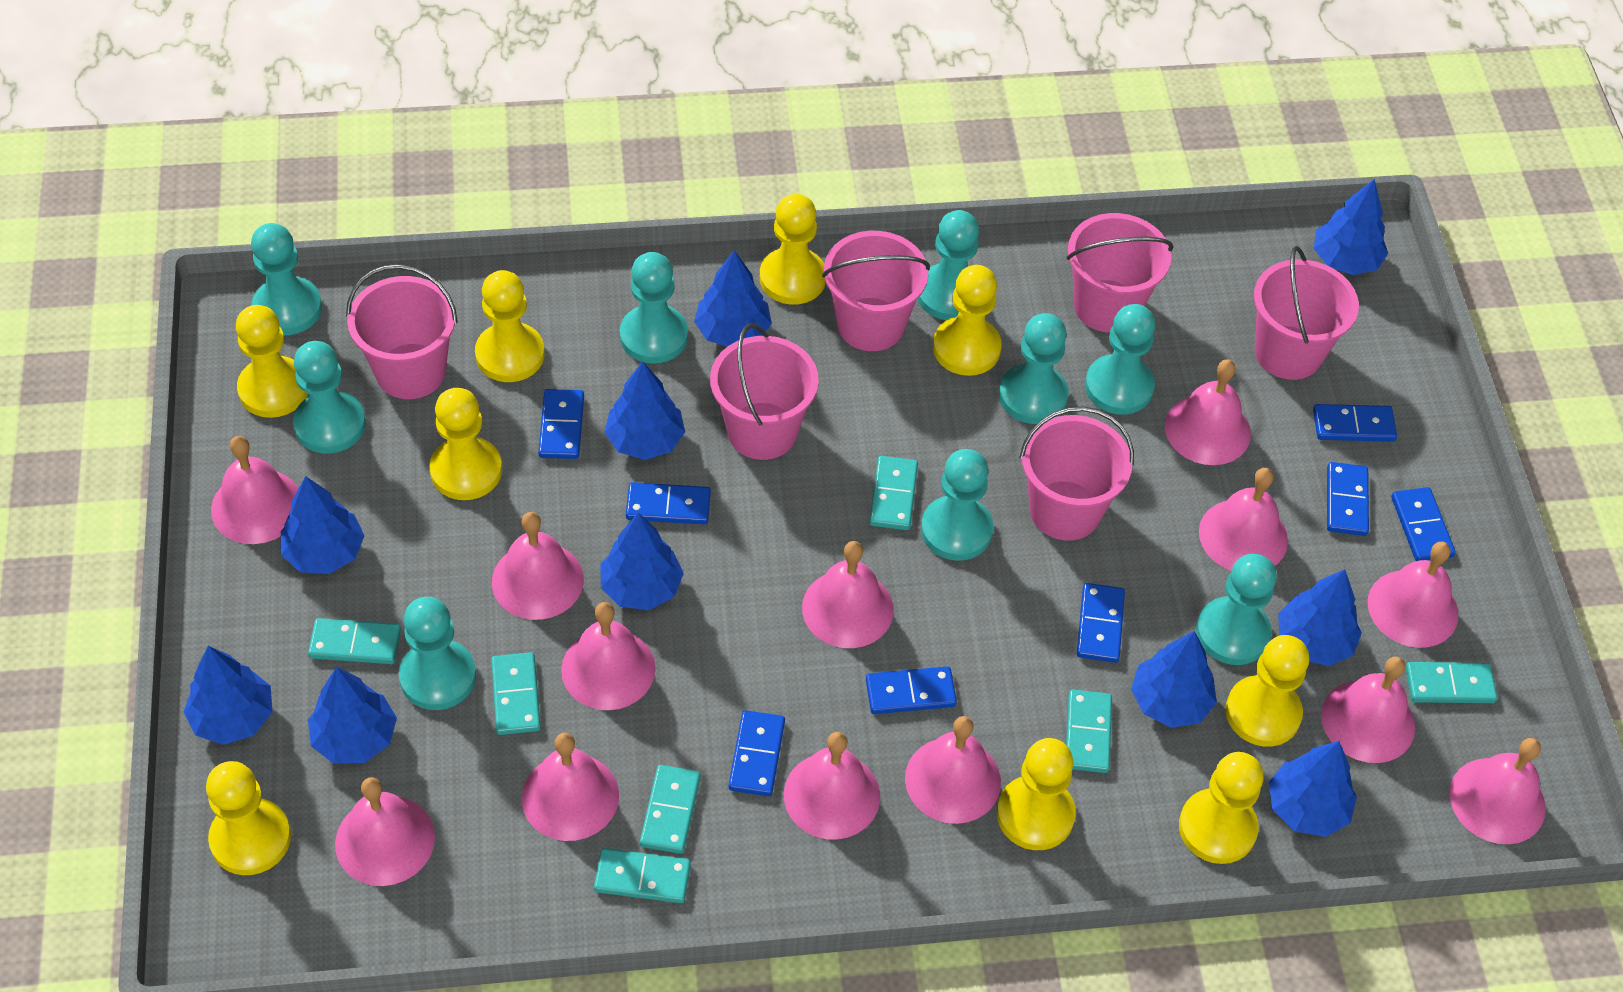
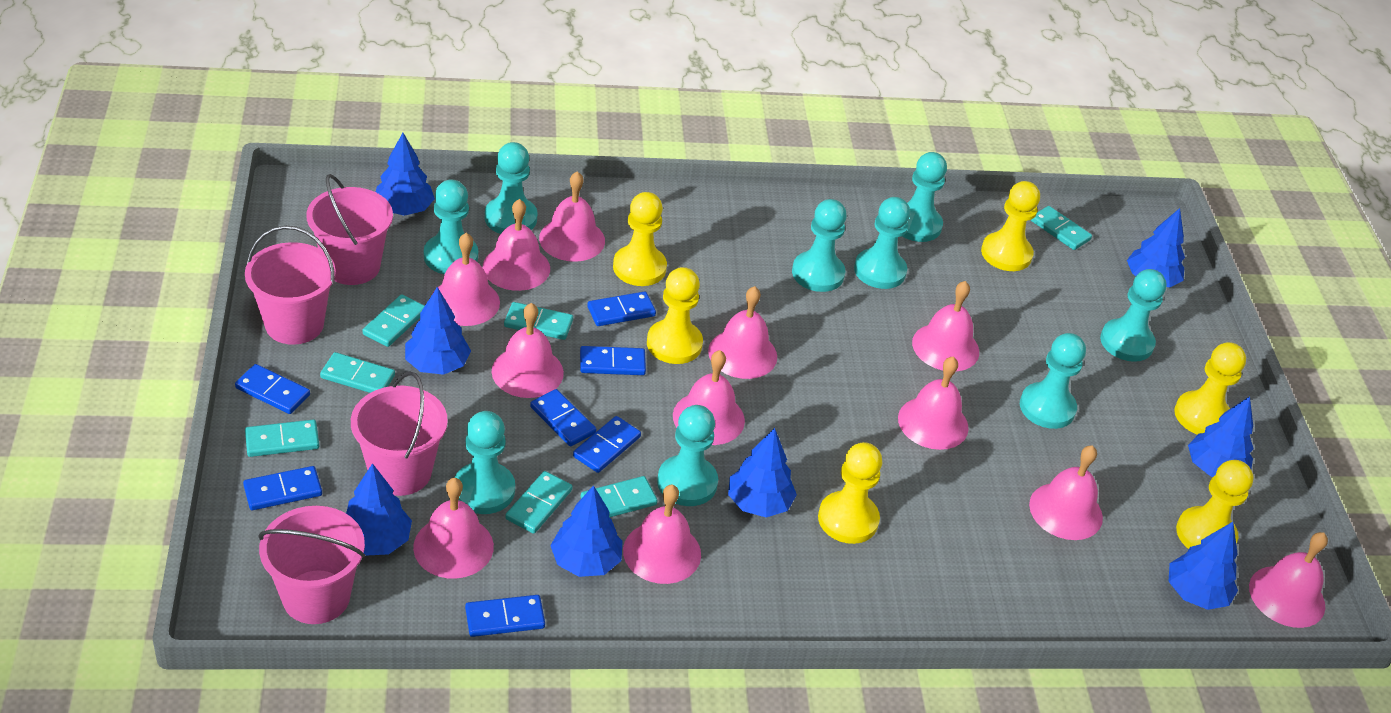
blue domino: [538,389,584,459] [626,482,711,524] [728,710,785,796] [866,666,957,714] [1077,583,1125,663] [1313,404,1397,442] [1327,462,1369,536] [1391,487,1456,561] = 8 -> [235,364,310,414] [243,466,322,510] [465,595,545,637] [530,389,596,446] [573,416,641,473] [580,346,646,375] [587,291,656,326] = 7
blue tree: [183,646,272,745] [281,476,364,574] [308,667,397,764] [601,512,684,610] [604,361,685,460] [694,250,772,347] [1131,631,1217,728] [1269,741,1357,837] [1278,569,1362,666] [1314,179,1388,275] = 10 -> [346,463,412,556] [376,133,435,216] [405,287,471,375] [550,485,623,577] [728,428,797,517] [1127,208,1185,287] [1169,522,1238,610] [1188,396,1254,477] = 8
pink bell: [211,436,299,544] [335,777,435,886] [492,512,584,620] [521,733,619,841] [561,602,656,710] [784,732,880,840] [802,541,894,648] [905,716,1001,824] [1165,359,1251,465] [1199,468,1288,571] [1321,656,1415,763] [1368,541,1458,648] [1449,738,1546,844] = 13 -> [413,478,494,578] [431,233,500,326] [483,199,550,291] [492,303,564,398] [539,171,605,262] [623,485,701,584] [673,350,745,445] [708,286,777,379] [898,356,969,450] [912,281,979,372] [1029,445,1103,540] [1249,532,1328,628] = 12
pink bucket: [346,264,458,399] [710,324,819,460] [822,231,930,351] [1020,406,1134,541] [1067,213,1174,333] [1254,246,1359,380] = 6 -> [245,225,336,345] [258,506,365,624] [306,174,393,285] [351,371,448,496] = 4
yellow pawn: [206,761,291,875] [236,305,308,418] [429,388,502,500] [475,270,545,382] [760,194,826,305] [933,265,1002,376] [997,738,1076,850] [1179,752,1264,864] [1225,635,1309,747] = 9 -> [613,192,667,286] [647,267,703,364] [818,442,882,544] [981,181,1040,271] [1174,342,1246,435] [1176,460,1253,549] = 6

